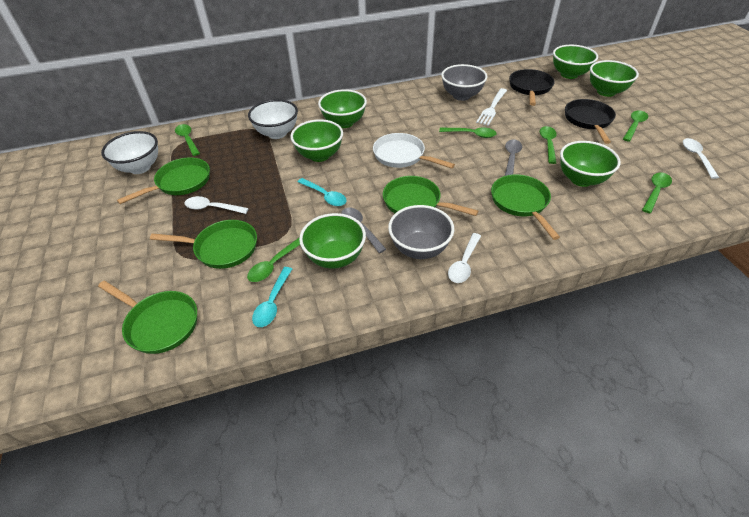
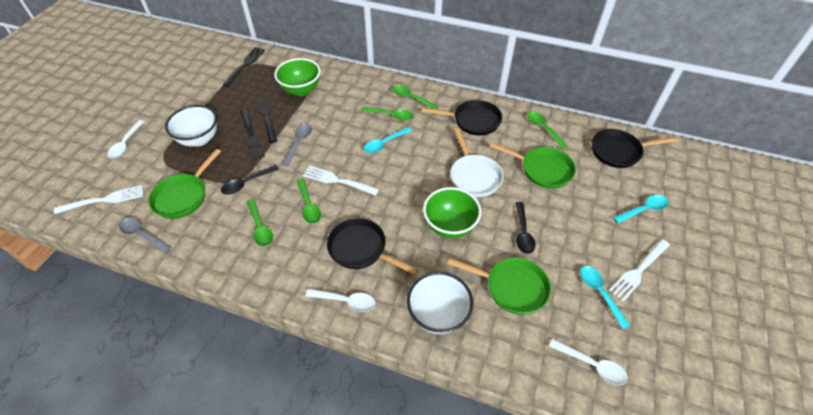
black fork: none = 0 -> [223,47,265,87] [240,109,265,161] [255,95,277,143] = 3
black pan: [509,69,555,106] [565,99,616,144] = 2 -> [327,218,418,275] [422,100,502,136] [592,129,677,168] = 3
black spoon: none = 0 -> [221,165,279,194] [516,202,535,254] = 2
green bowl: [290,119,343,162] [299,213,366,269] [318,89,367,128] [553,45,598,79] [560,141,621,187] [590,60,639,97] = 6 -> [274,58,320,96] [423,187,481,238] = 2
green pan: [98,281,197,354] [117,157,210,204] [150,220,257,269] [383,176,478,216] [491,174,560,240] = 5 -> [148,149,221,219] [448,258,551,315] [490,143,576,189] = 3
green spoon: [175,124,200,156] [247,237,300,282] [439,127,497,138] [540,126,556,164] [623,110,648,142] [642,173,672,213] = 6 -> [247,199,273,246] [297,178,321,224] [361,107,413,121] [393,85,438,109] [527,111,568,149] = 5
grey bowl: [388,205,454,259] [441,64,487,101] = 2 -> none = 0
turquoise spoon: [252,267,292,327] [298,178,347,206] = 2 -> [364,127,412,153] [580,266,630,329] [613,195,669,224] = 3
white fork: [476,88,507,126] = 1 -> [54,185,143,214] [303,166,379,196] [609,239,670,302] = 3

